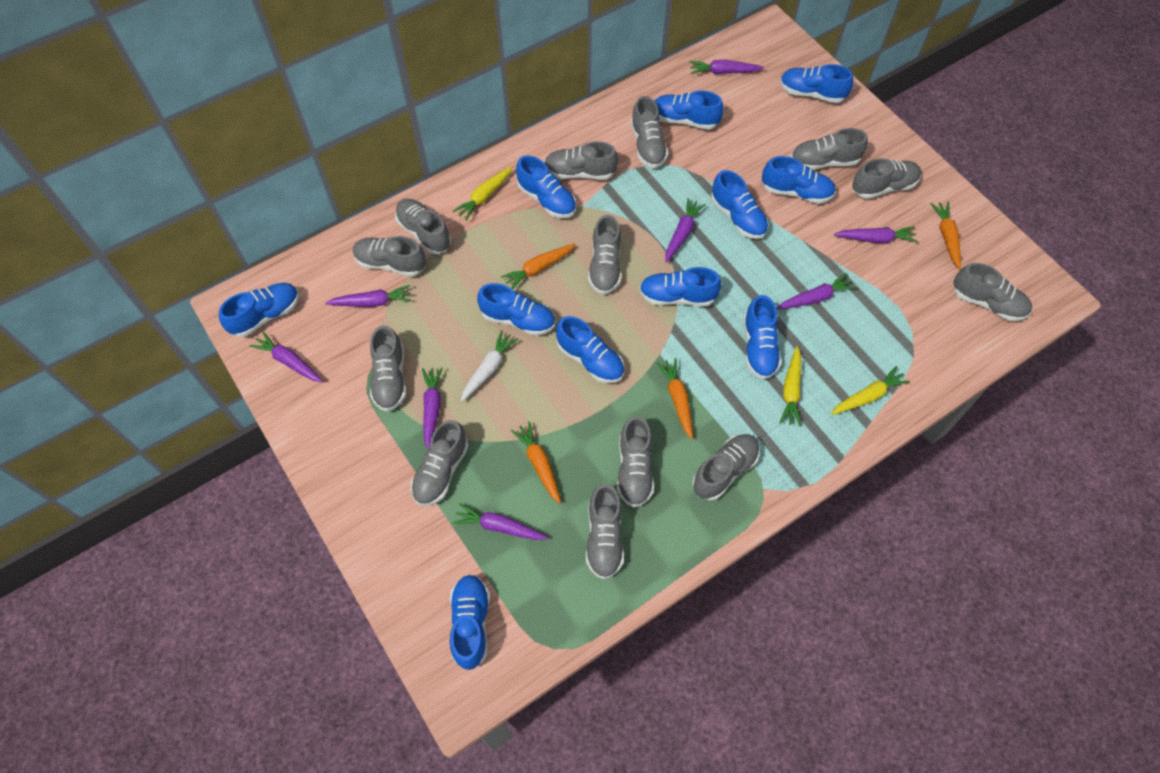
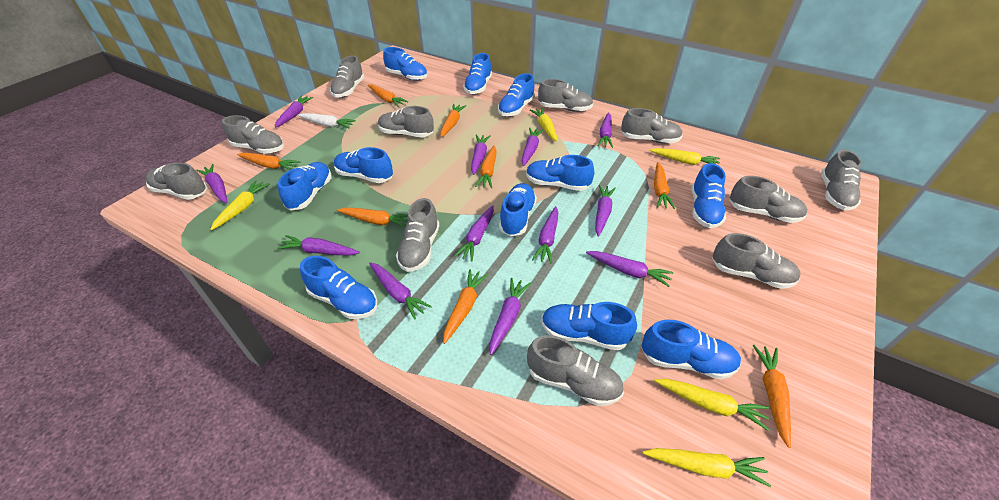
grey shoe: [353,236,426,277] [370,326,406,412] [395,199,451,254] [411,420,468,506] [544,141,618,180] [586,484,624,579] [588,215,621,294] [617,416,654,508] [631,96,668,168] [692,434,760,501] [791,128,868,170] [852,158,921,199] [953,263,1032,321] = 13 -> [145,162,207,200] [222,115,284,154] [330,56,364,98] [378,106,434,138] [396,198,439,272] [527,335,624,406] [538,79,593,112] [621,108,683,143] [712,233,801,289] [729,176,808,223] [821,150,862,210] = 11
orange carrot: [501,244,576,289] [511,421,561,504] [657,358,693,439] [930,202,961,270] = 4 -> [237,153,300,170] [337,208,408,227] [368,84,408,107] [440,104,466,138] [443,269,489,344] [475,146,497,188] [654,162,675,209] [753,345,791,448] = 8
purple carrot: [249,331,323,382] [325,285,412,307] [422,367,443,450] [453,503,548,540] [665,198,705,263] [690,60,764,74] [776,273,856,310] [834,226,918,243] = 8 -> [196,164,227,203] [275,96,313,128] [277,235,360,256] [369,262,432,320] [454,205,494,262] [471,134,491,175] [489,278,531,355] [522,128,544,166] [532,206,558,264] [586,251,673,287] [595,185,616,237] [597,112,613,148] = 12
yellow carrot: [453,166,513,221] [779,346,801,427] [831,366,910,415] = 3 -> [210,180,270,230] [530,108,558,142] [643,448,771,487] [650,148,720,165] [654,379,769,431] = 5

